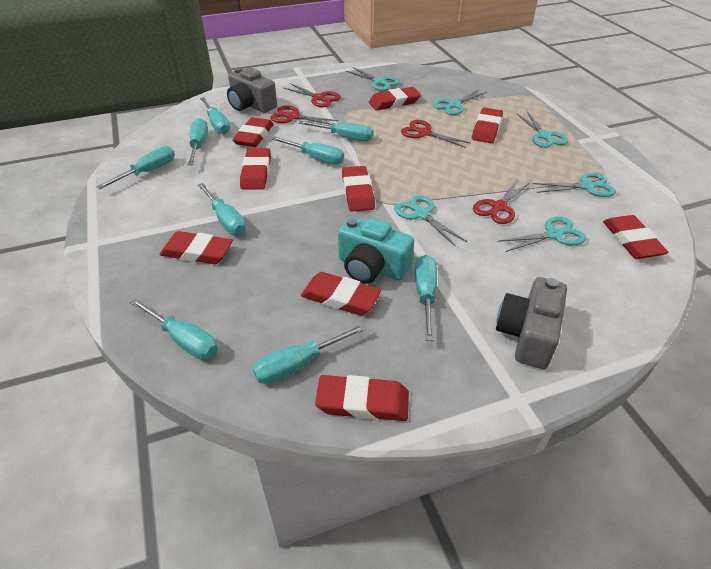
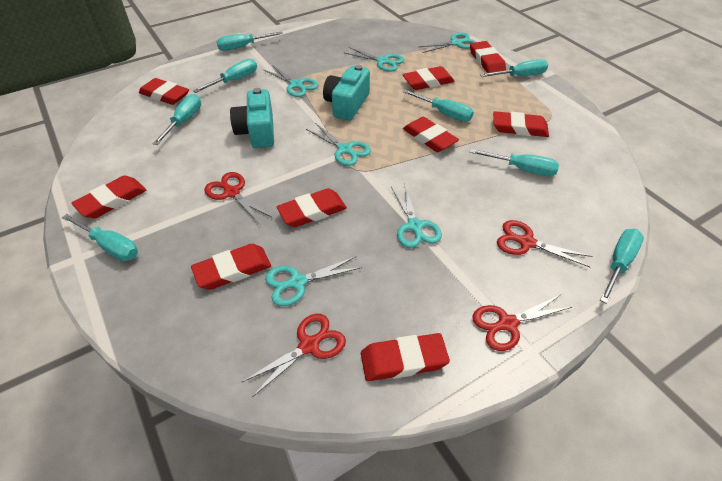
grey camera: [227,67,277,113] [496,277,567,369] = 2 -> none = 0
turquoise camera: [338,217,414,284] = 1 -> [230,88,274,148] [323,65,370,121] = 2
turquoise screwdriver: [97,146,175,189] [130,298,218,360] [187,118,208,165] [198,183,246,235] [200,97,230,135] [253,324,367,384] [272,137,344,164] [299,121,373,141] [415,255,437,341] = 9 -> [62,214,138,261] [153,94,201,145] [193,59,257,93] [217,32,283,51] [403,89,474,122] [469,149,559,176] [480,59,548,77] [600,229,644,304] = 8

